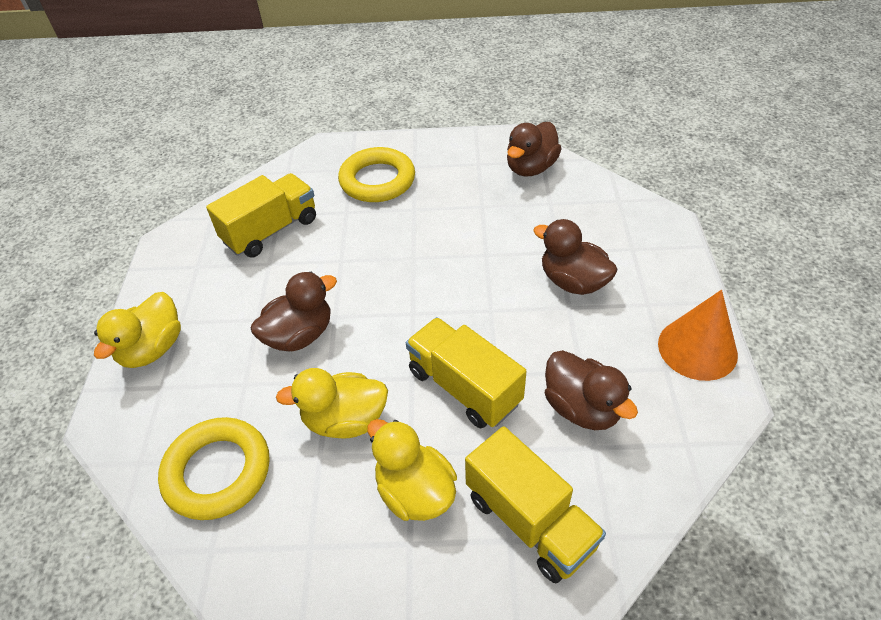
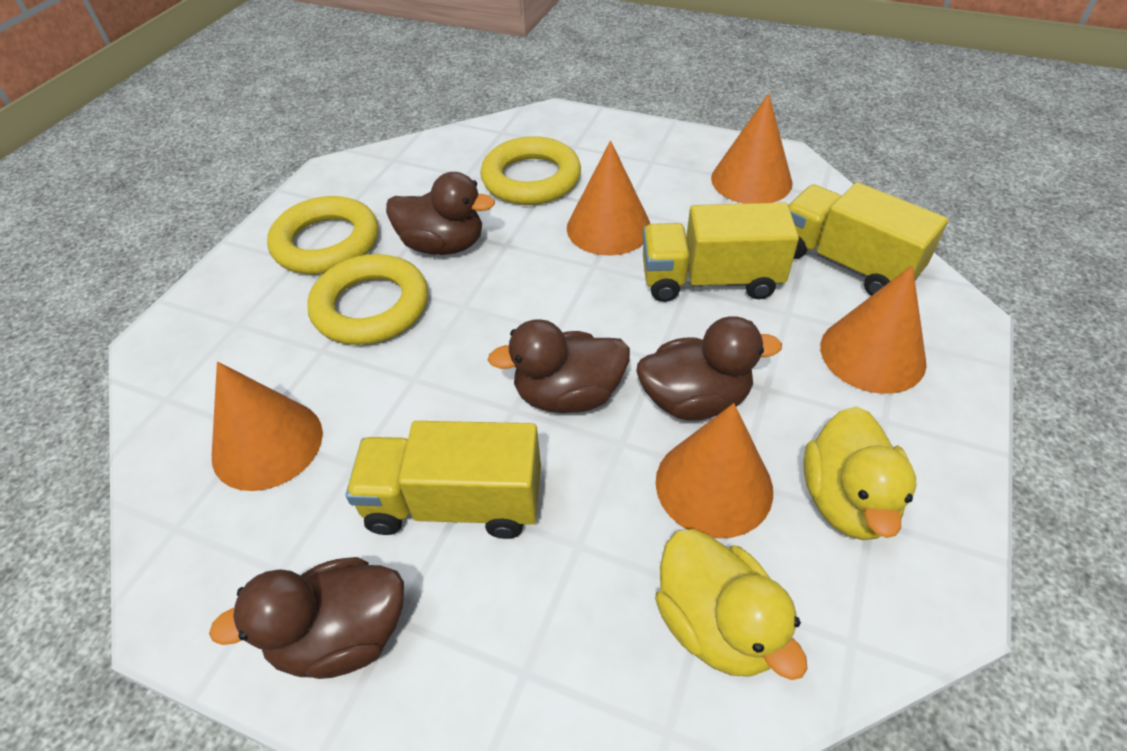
orange cone: [658,290,738,381] = 1 -> [212,362,323,491] [567,141,650,256] [656,403,773,539] [711,94,793,204] [820,265,927,394] = 5
yellow duck: [94,292,181,368] [276,368,388,439] [368,419,457,521] = 3 -> [655,529,807,680] [803,406,917,540] = 2
yellow ring: [158,417,270,520] [338,147,415,202] = 2 -> [267,196,378,274] [307,254,428,345] [480,136,581,205] = 3

